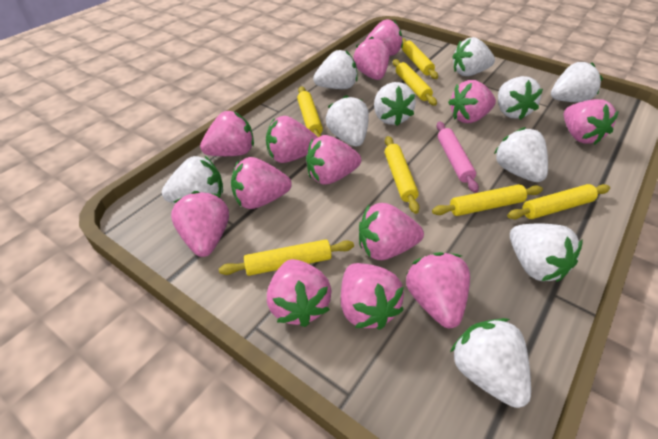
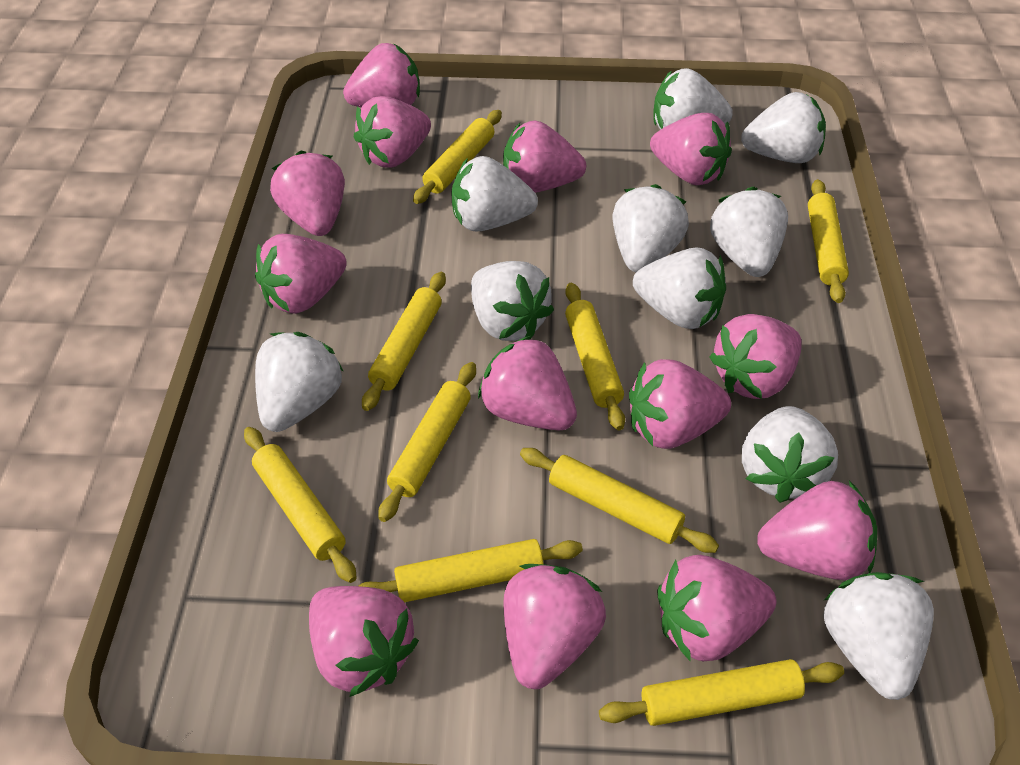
pink rolling pin: [436,121,479,193] = 1 -> none = 0
yellow rolling pin: [219,239,354,276] [297,86,323,137] [385,136,420,214] [393,59,437,106] [402,38,438,79] [432,184,543,216] [507,184,610,219] = 7 -> [244,427,357,583] [358,539,583,602] [362,272,446,411] [378,362,476,522] [413,110,502,204] [520,448,719,553] [565,283,625,430] [599,659,844,726] [808,179,849,303] = 9

